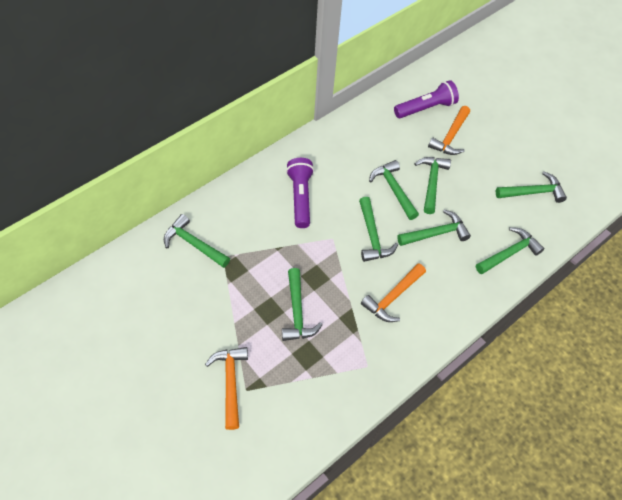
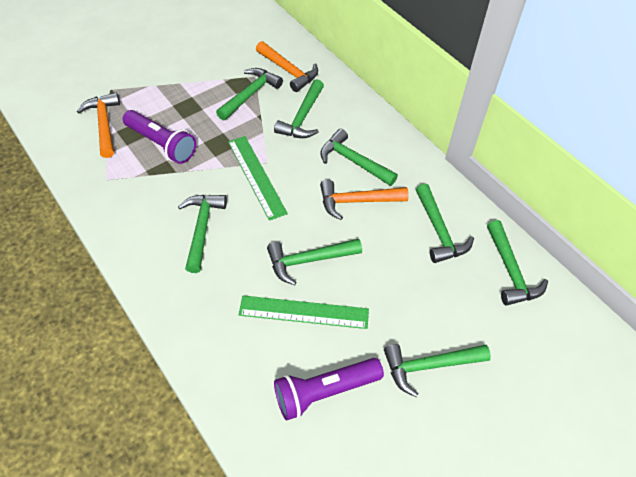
green ruler: none = 0 -> [228,136,288,221] [239,296,369,329] = 2

